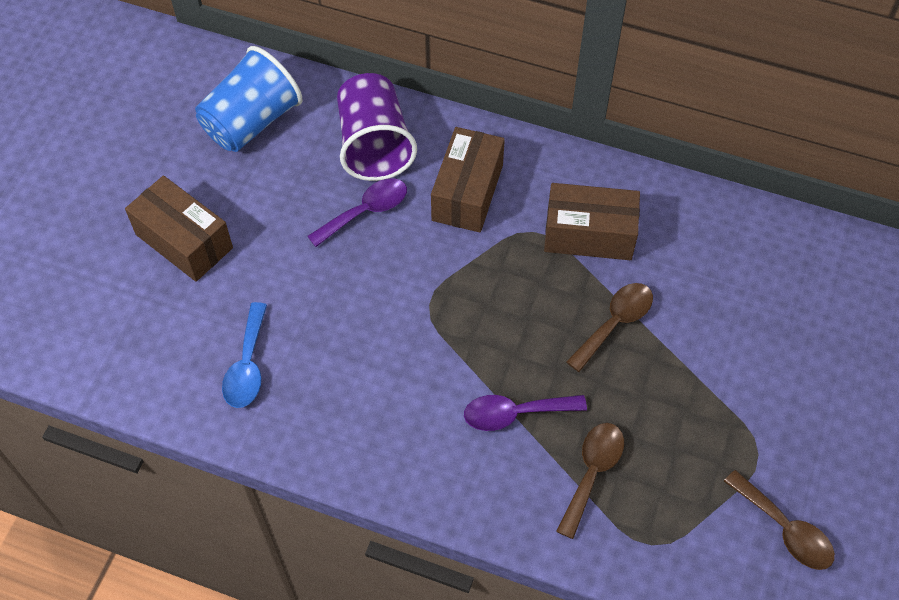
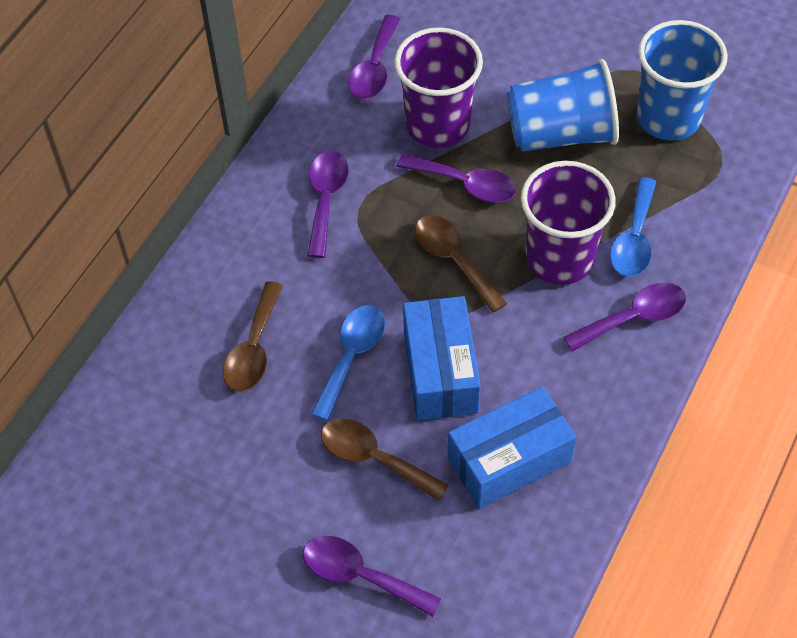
blue box: none = 0 -> [403,296,481,421] [448,387,576,509] = 2
blue cup: [195,46,302,152] = 1 -> [507,59,619,152] [636,20,728,141] = 2
blue spoon: [222,302,267,408] = 1 -> [311,305,385,421] [610,177,656,277] = 2
brown box: [125,175,233,282] [431,127,505,233] [544,183,640,260] = 3 -> none = 0
purple cup: [337,73,417,181] = 1 -> [394,27,483,148] [521,161,616,285] = 2
purple spoon: [307,178,407,247] [464,395,587,431] = 2 -> [303,536,441,617] [307,151,349,258] [348,15,400,99] [397,154,516,203] [563,283,686,352] = 5

